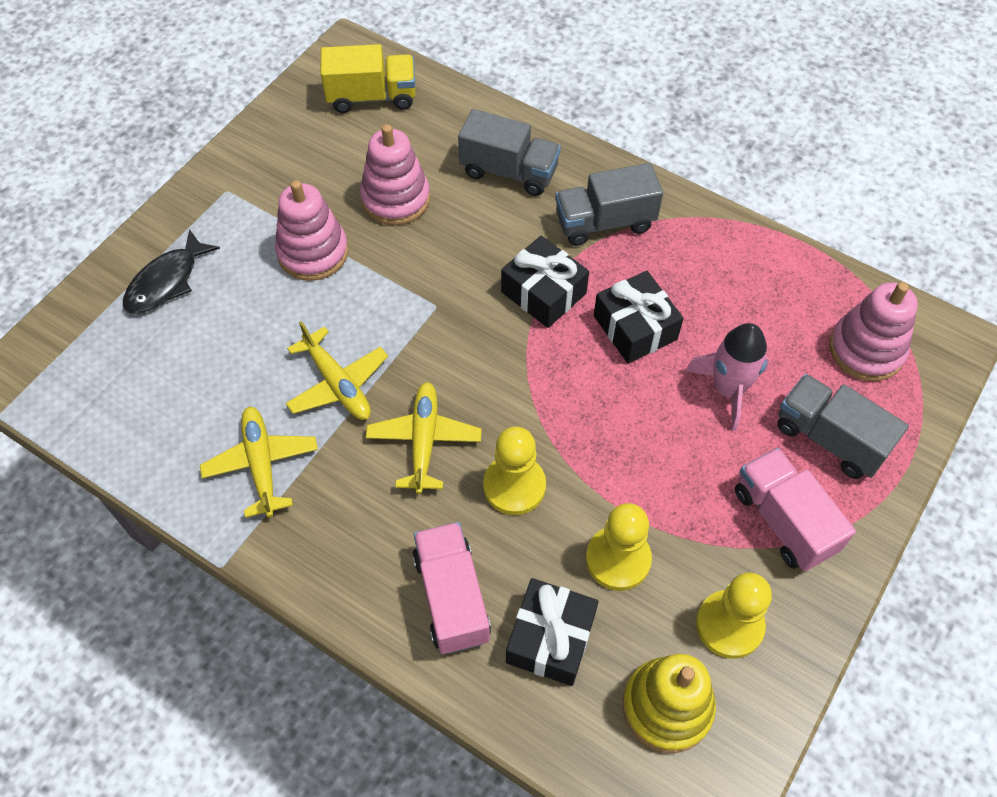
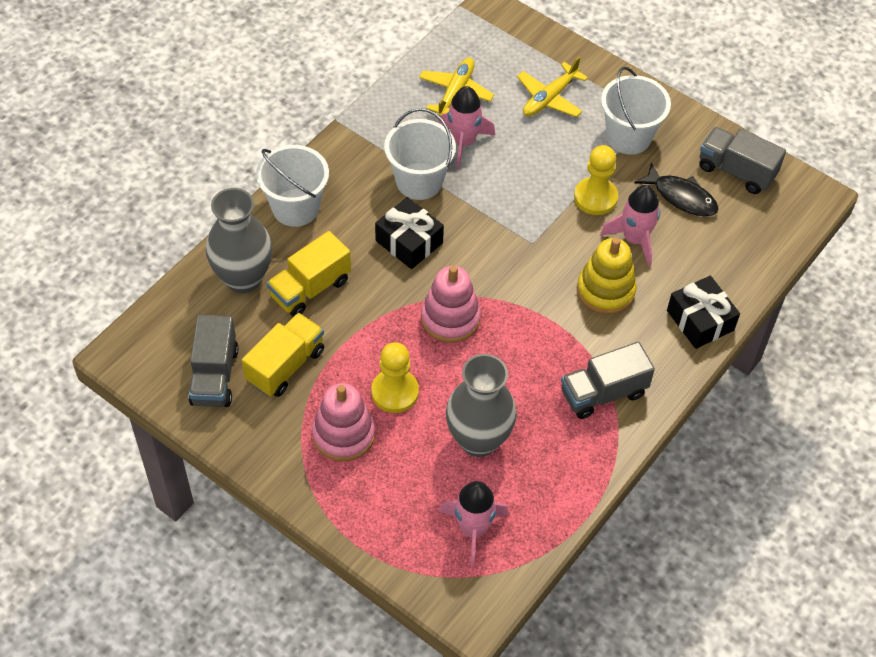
black gift: [501,236,589,328] [506,578,599,686] [594,271,684,363] = 3 -> [375,197,444,269] [667,276,740,349] = 2
grey vase: none = 0 -> [206,188,272,293] [446,354,517,457] = 2
pink rocket: [685,323,769,431] = 1 -> [438,86,495,168] [439,481,508,566] [600,185,660,267] = 3
pink stacking toy: [275,180,348,281] [360,124,430,225] [829,282,918,381] = 3 -> [312,383,375,462] [421,266,481,343] = 2
pink truck: [413,522,491,654] [735,448,856,572] = 2 -> none = 0
white bucket: none = 0 -> [256,145,329,227] [384,108,456,200] [601,67,671,155] = 3
yellow pawn: [483,426,546,515] [586,503,652,591] [696,573,772,659] = 3 -> [371,342,419,413] [574,145,618,215] = 2
yellow plane: [200,406,318,518] [286,321,388,420] [366,382,482,494] = 3 -> [419,58,494,116] [517,57,588,117] = 2
yellow truck: [321,44,416,113] = 1 -> [242,313,324,397] [267,231,351,317] = 2

